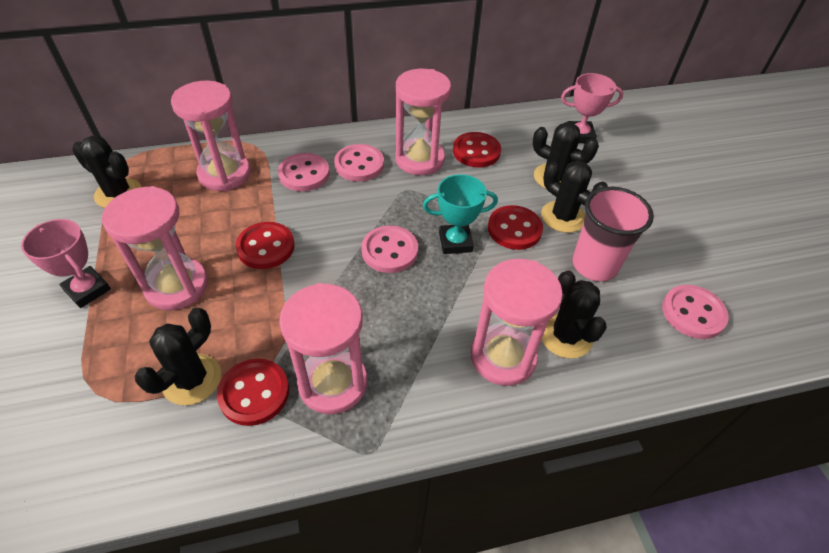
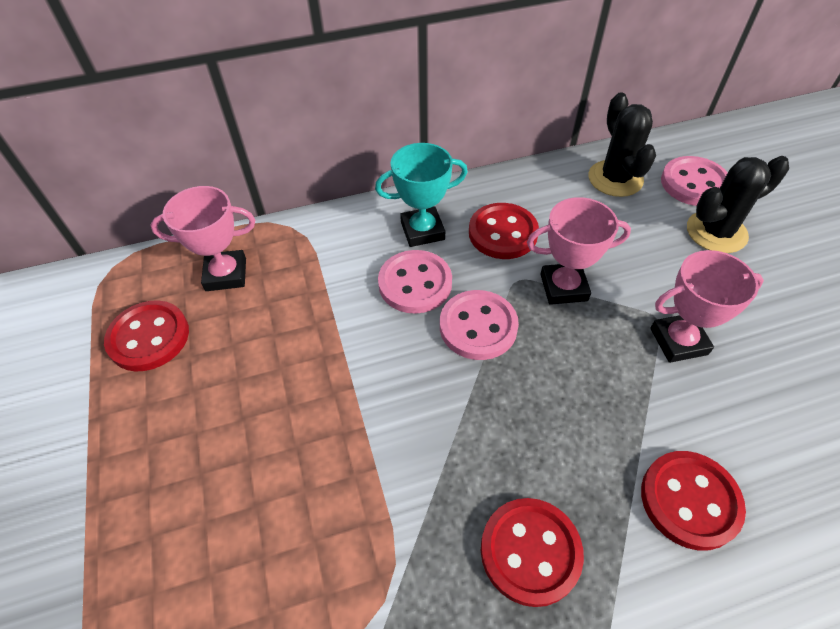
black cactus: [72,136,141,208] [135,308,221,405] [533,122,599,189] [541,161,608,233] [541,270,607,359] = 5 -> [589,92,656,197] [687,156,789,253] = 2
pink button: [278,153,330,191] [334,144,384,181] [361,226,418,273] [662,285,729,339] = 4 -> [378,250,452,314] [440,290,519,360] [661,156,728,206] = 3
pink cup: [572,187,654,282] = 1 -> none = 0
pink hourglass: [101,186,208,310] [171,81,251,191] [279,283,367,414] [395,69,451,175] [471,259,563,386] = 5 -> none = 0
pink trophy: [21,219,111,308] [561,73,623,143] = 2 -> [151,186,255,291] [527,197,631,305] [650,250,764,363] = 3

